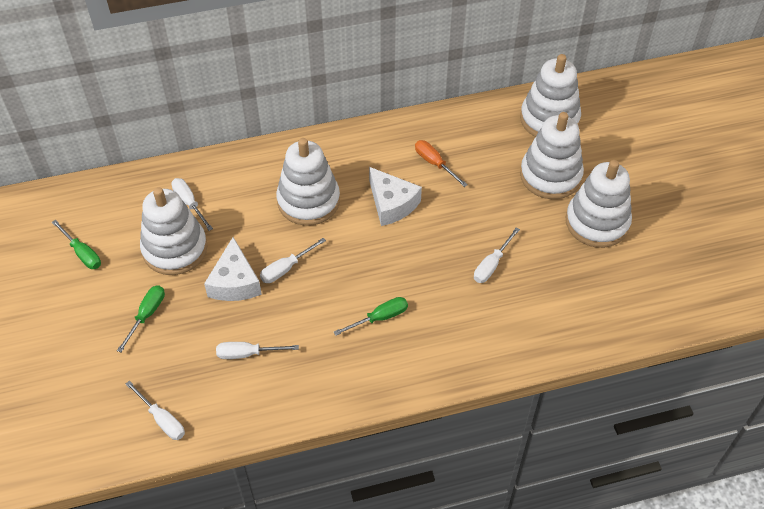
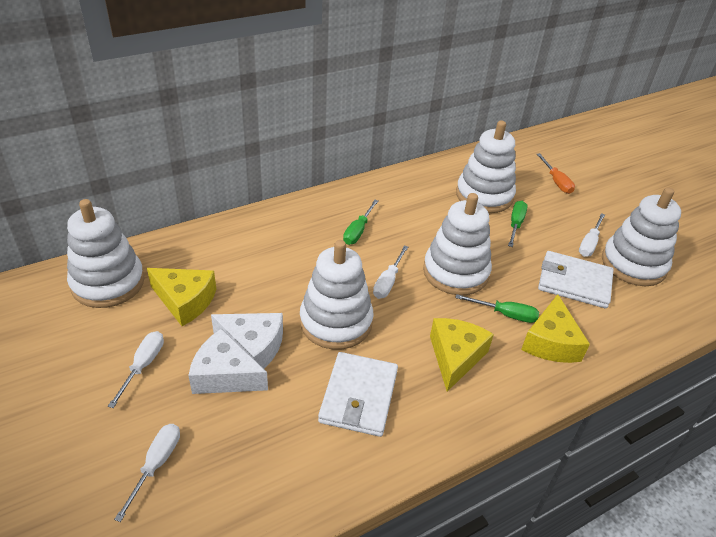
white screwdriver: [126,381,185,440] [171,178,213,231] [216,342,299,359] [260,238,326,283] [474,228,520,283] = 5 -> [108,331,164,408] [114,424,180,522] [373,245,408,299] [579,213,605,257] = 4
white wallet: none = 0 -> [318,352,398,437] [538,251,613,308] = 2
yellow cheese: none = 0 -> [147,268,216,326] [430,318,494,392] [521,294,590,363] = 3

